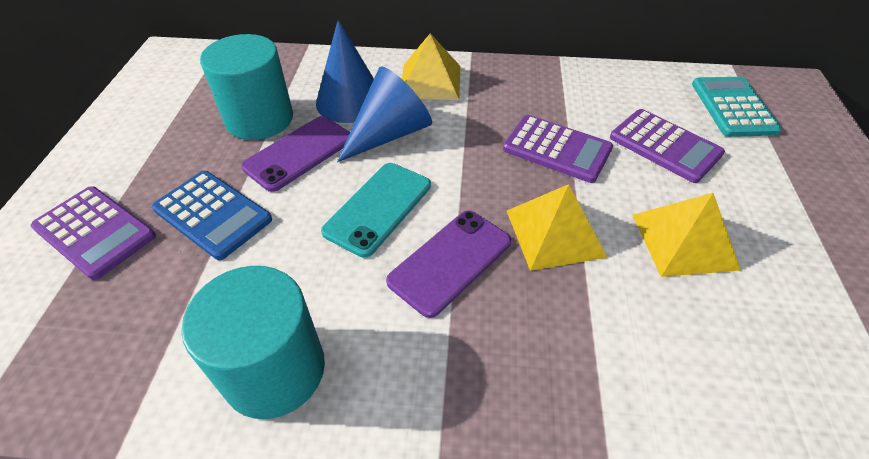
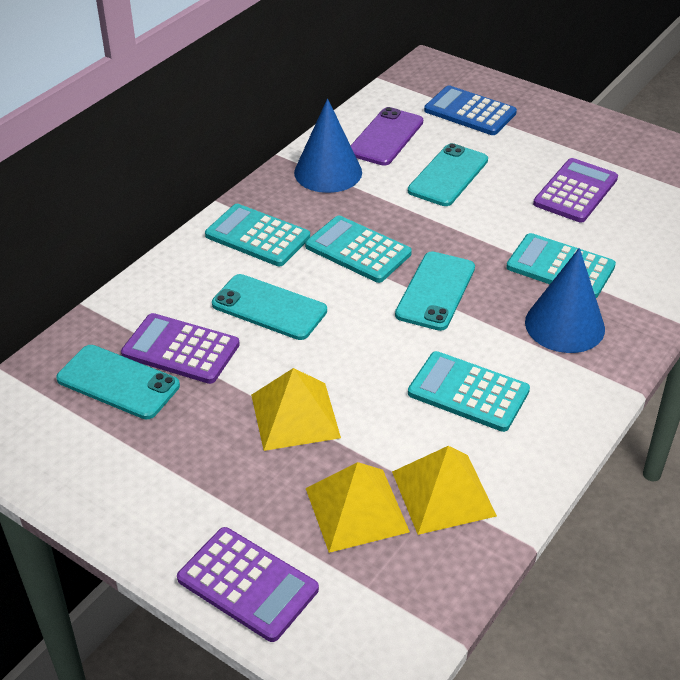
purple phone: [241,116,350,192] [386,210,511,318] = 2 -> [351,107,423,166] = 1
turquoise calculator: [692,77,782,137] = 1 -> [205,204,310,266] [305,215,412,283] [408,351,530,432] [506,233,616,298] = 4
turquoise cylinder: [181,266,325,419] [200,34,293,140] = 2 -> none = 0
turquoise phone: [321,163,431,258] = 1 -> [56,345,180,419] [212,274,327,340] [395,251,475,331] [408,143,488,206] = 4

